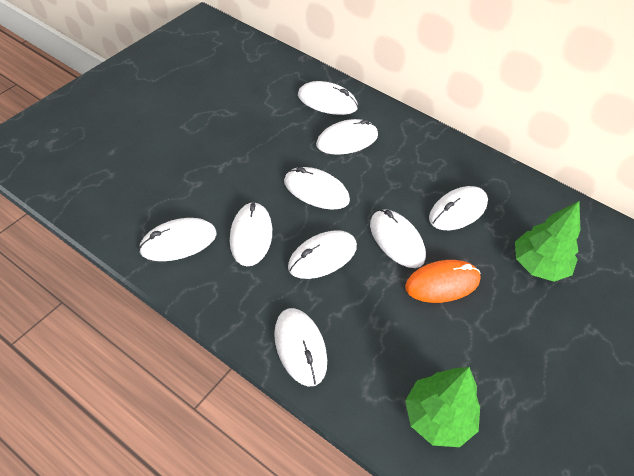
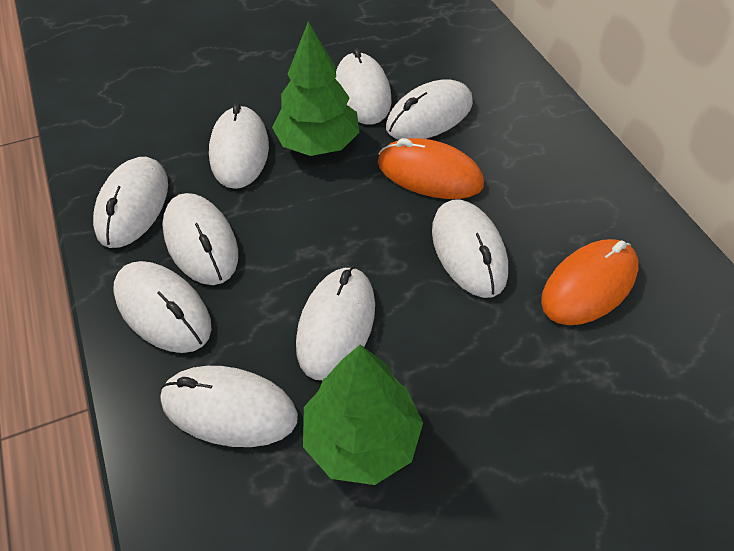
orange mouse: [405,260,481,303] = 1 -> [378,138,484,199] [541,239,639,325] = 2

